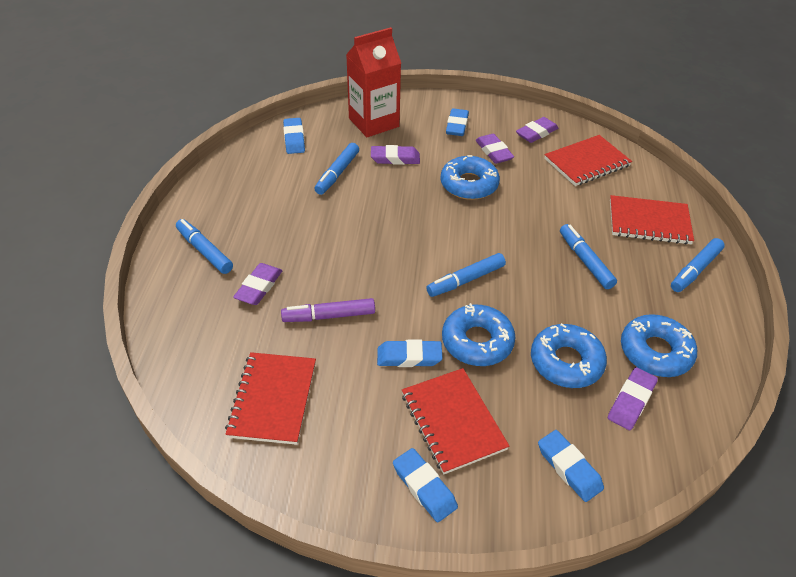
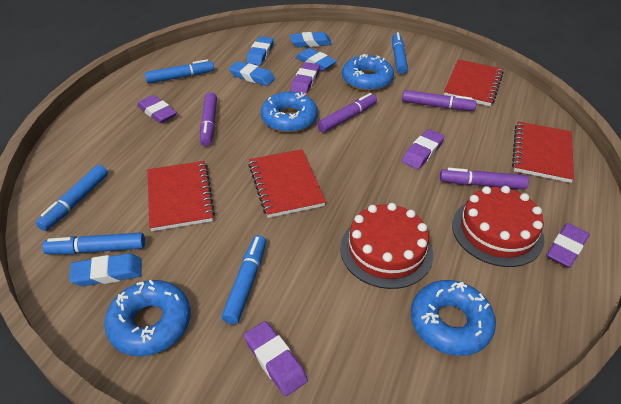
purple marker: [281,298,375,322] = 1 -> [200,92,217,146] [317,93,377,133] [402,90,477,111] [440,168,529,190] = 4
red cake: none = 0 -> [340,203,433,289] [452,186,544,267] = 2
red carton: [346,27,401,137] = 1 -> none = 0

